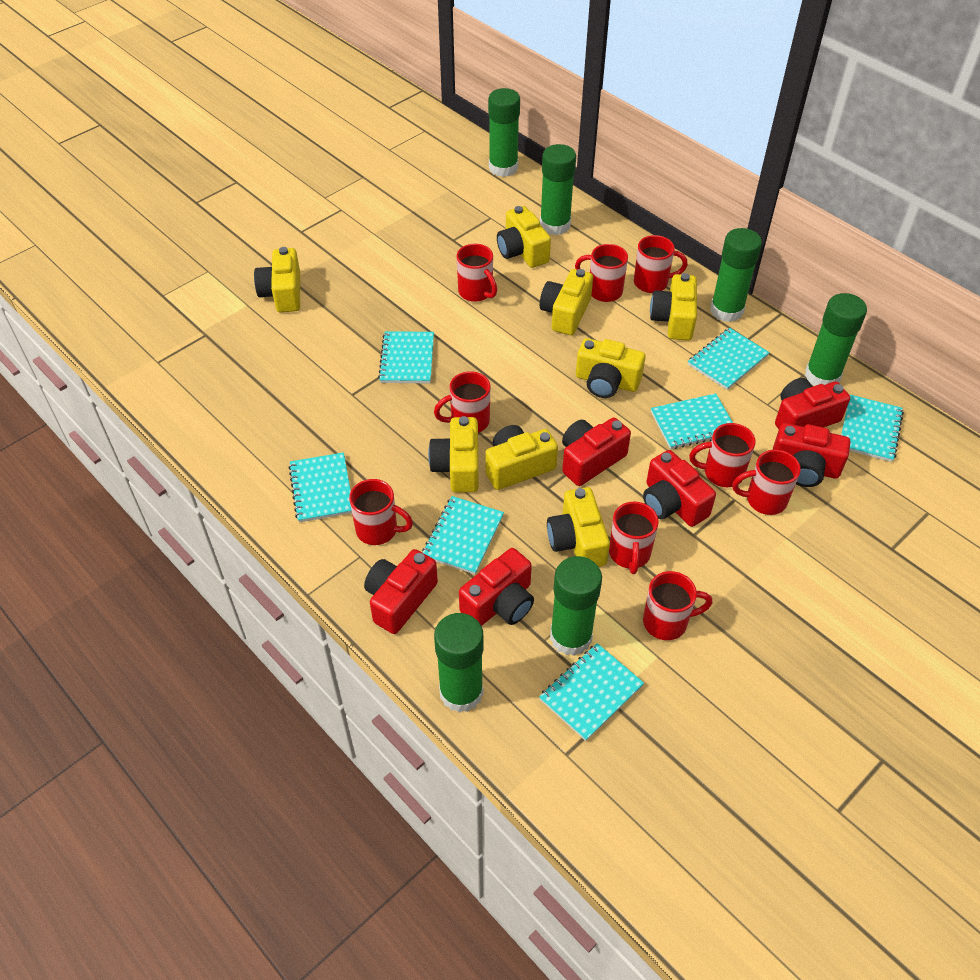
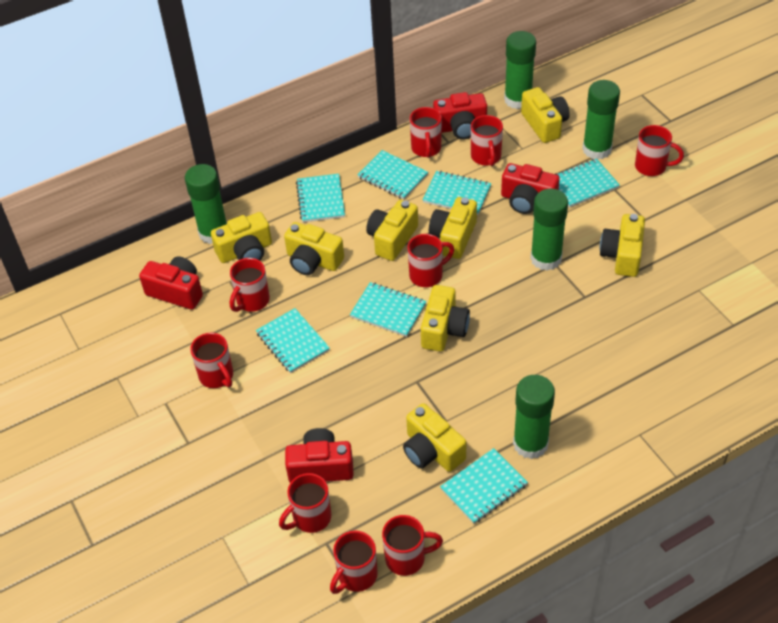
green glue stick: [434,613,484,713] [488,88,520,177] [540,144,576,235] [550,556,602,656] [710,228,762,322] [805,293,867,386] = 6 -> [185,164,227,244] [504,31,536,109] [513,375,555,459] [530,189,568,271] [582,80,620,159] = 5
red camera: [364,549,438,634] [459,548,534,626] [562,418,631,486] [643,450,716,527] [773,423,851,487] [775,378,850,429] = 6 -> [139,256,203,309] [285,428,354,483] [433,92,487,140] [501,163,560,214] = 4

